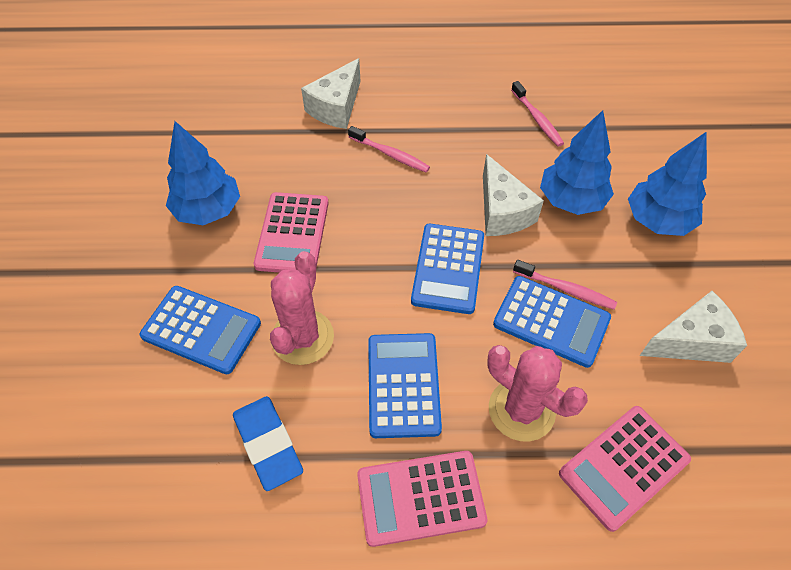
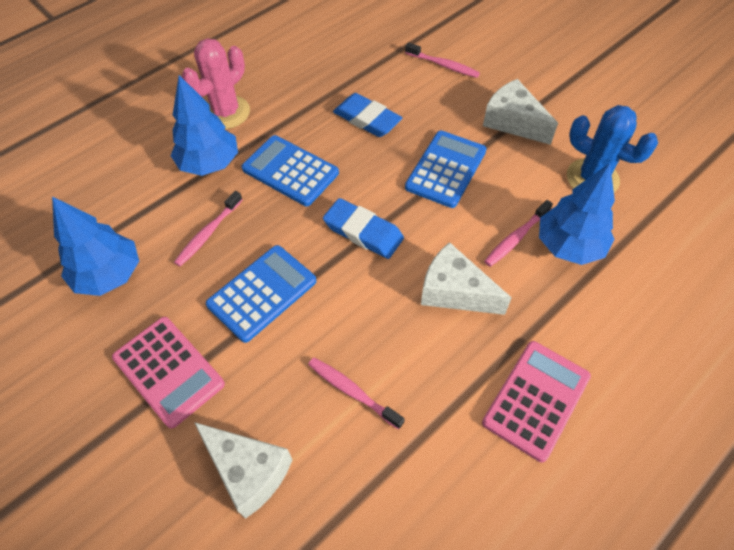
blue cactus: none = 0 -> [567,105,658,193] = 1
blue calculator: [139,286,261,374] [368,333,442,438] [411,224,484,314] [493,276,611,368] = 4 -> [206,245,317,343] [241,135,339,206] [405,131,487,208] = 3
blue eraser: [233,396,303,491] = 1 -> [323,198,404,259] [333,93,402,137] = 2
pink cactus: [270,251,334,365] [487,345,588,442] = 2 -> [182,38,250,129] = 1
pink calculator: [254,192,329,272] [357,451,487,547] [559,406,691,532] = 3 -> [112,317,225,429] [482,341,591,462] = 2
pink toothbrush: [348,126,430,173] [511,81,564,147] [513,260,617,310] = 3 -> [174,191,242,266] [308,357,405,430] [405,42,480,78] [484,200,553,267] = 4

